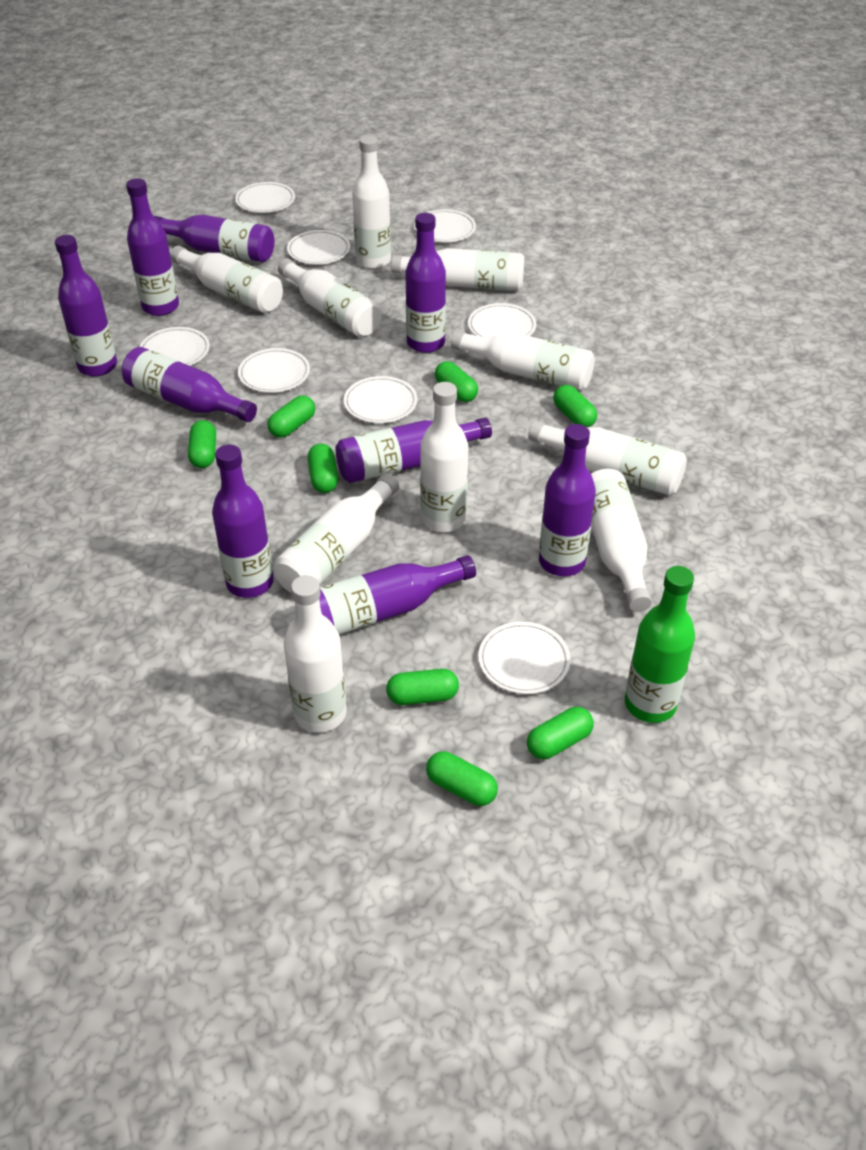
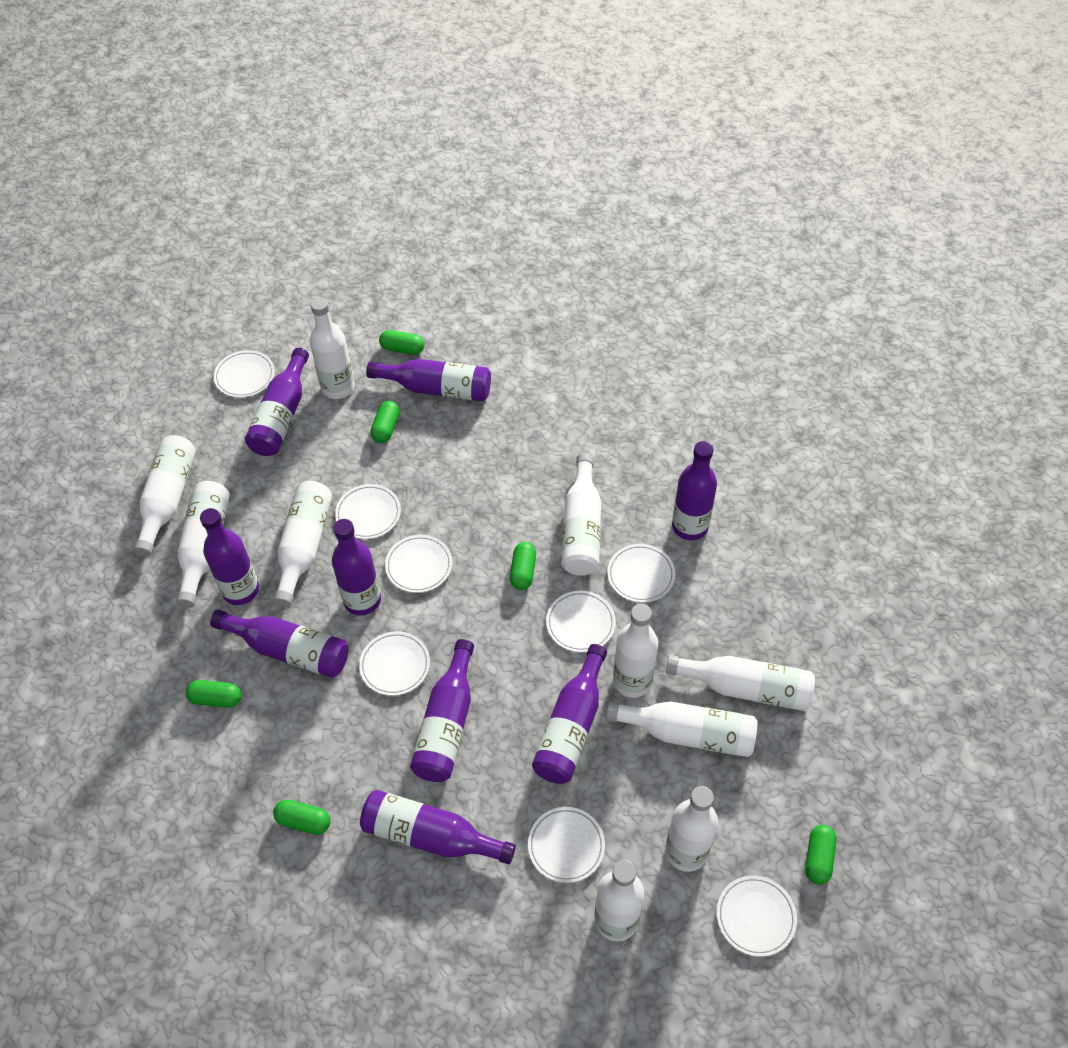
green bottle: [625,566,695,723] = 1 -> none = 0
green capsule: [188,420,216,468] [268,396,315,438] [308,444,338,493] [386,669,459,705] [426,751,498,806] [435,361,478,402] [527,707,594,759] [553,385,597,427] = 8 -> [186,680,241,708] [273,799,330,835] [370,401,399,443] [379,330,424,355] [510,542,536,590] [805,825,837,884] = 6

